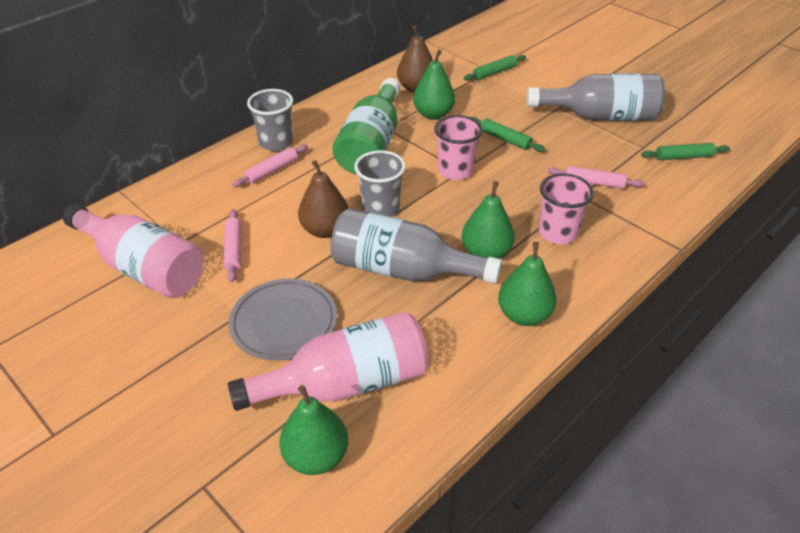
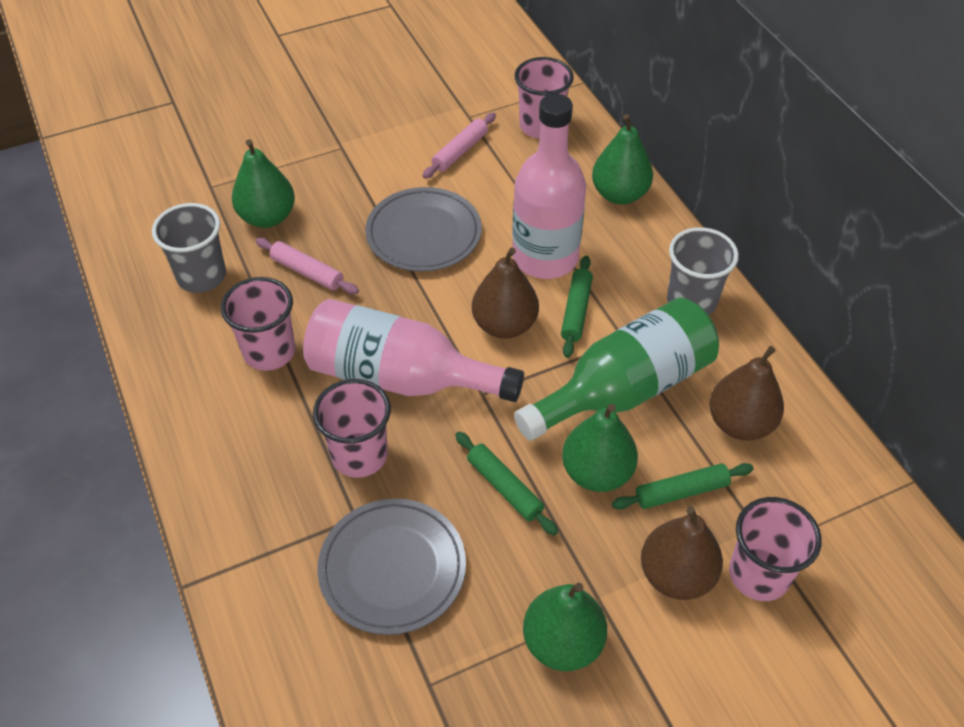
brown pear: [298,160,348,238] [397,25,433,93] = 2 -> [472,248,539,339] [641,506,723,600] [709,346,784,441] = 3
grey bottle: [331,208,502,284] [527,74,665,121] = 2 -> none = 0
grey plate: [229,279,337,361] = 1 -> [317,498,466,635] [365,187,482,272] = 2
pink cup: [434,115,483,180] [539,173,594,244] = 2 -> [221,277,295,371] [313,379,391,478] [514,57,574,138] [729,497,822,601] = 4
pink rolling pin: [224,209,241,282] [232,145,308,187] [548,166,644,189] = 3 -> [256,238,359,294] [423,112,496,179] = 2

